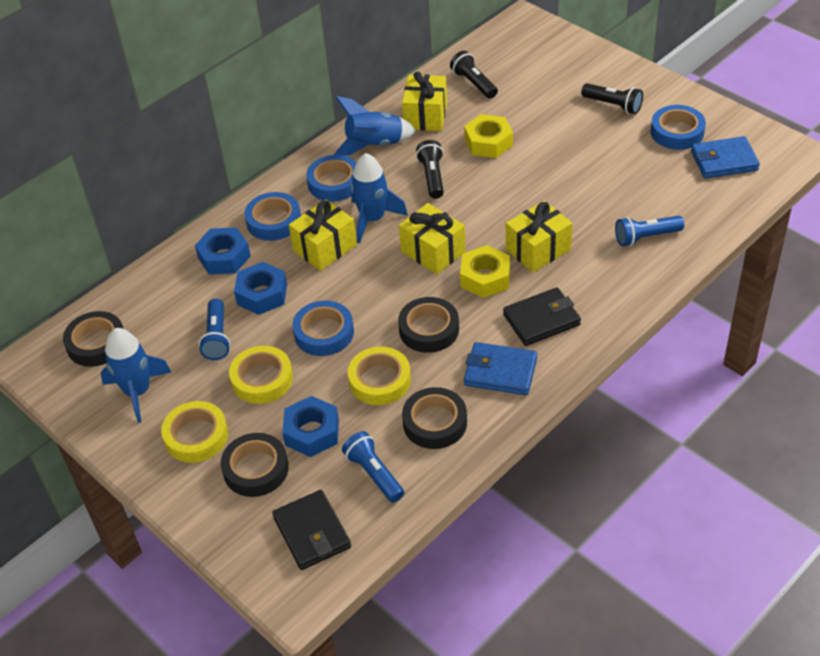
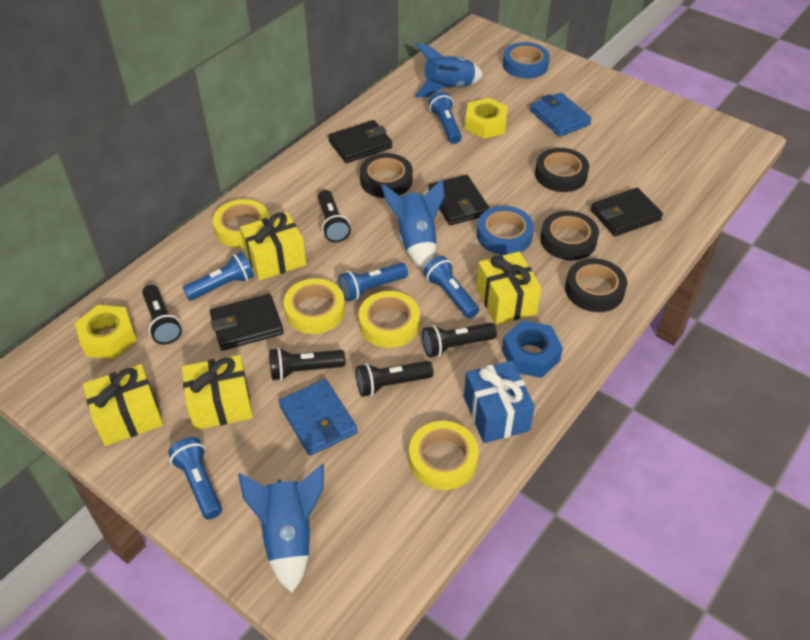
black flashlight: [416,140,444,199] [450,51,498,99] [581,83,643,114] = 3 -> [142,285,182,344] [269,348,346,381] [318,190,351,242] [356,361,433,397] [422,323,497,357] = 5
black wallet: [272,490,351,570] [503,287,581,346] = 2 -> [210,294,284,351] [328,120,392,163] [428,175,490,225] [591,188,663,236] = 4
blue flashlight: [199,298,230,360] [342,431,404,503] [615,216,684,246] = 3 -> [168,437,222,520] [183,252,254,300] [338,263,408,301] [423,256,479,318] [429,92,462,144] = 5
blue gift: none = 0 -> [464,360,535,443] = 1
blue nut: [195,227,251,275] [234,262,287,315] [282,396,339,457] = 3 -> [502,320,563,378] = 1
blue tape: [244,192,301,241] [292,301,354,356] [306,155,356,202] [651,105,706,150] = 4 -> [477,206,534,255] [503,42,550,79] = 2
yellow tape: [161,401,228,463] [229,346,293,404] [348,347,411,405] = 3 -> [213,199,269,248] [283,278,345,334] [359,291,420,348] [409,421,479,490] = 4

